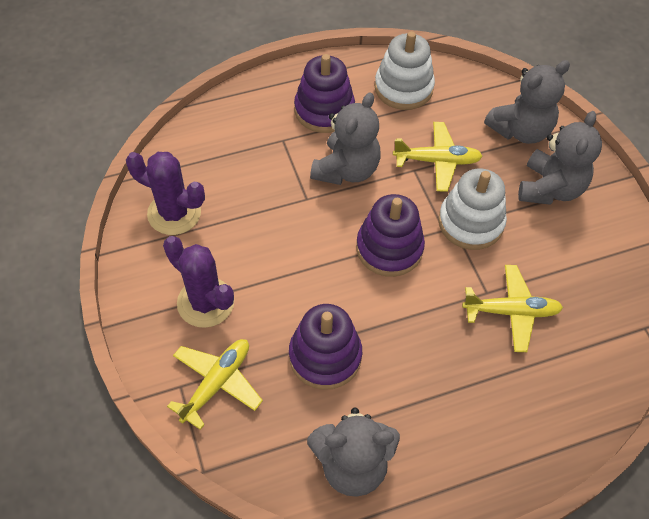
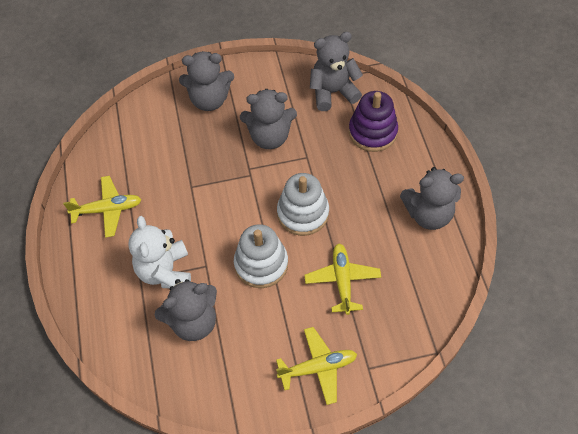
grey teddy bear: [307,408,400,497] [310,92,380,185] [484,60,570,144] [518,111,602,205] = 4 -> [155,279,217,341] [179,51,234,111] [240,89,297,149] [310,32,363,111] [400,167,464,230] = 5
purple cactus: [126,152,205,235] [163,236,234,328] = 2 -> none = 0
purple stacking toy: [289,304,362,390] [294,54,355,133] [356,194,425,277] = 3 -> [349,91,398,152] = 1
white teddy bear: none = 0 -> [128,216,191,288] = 1

